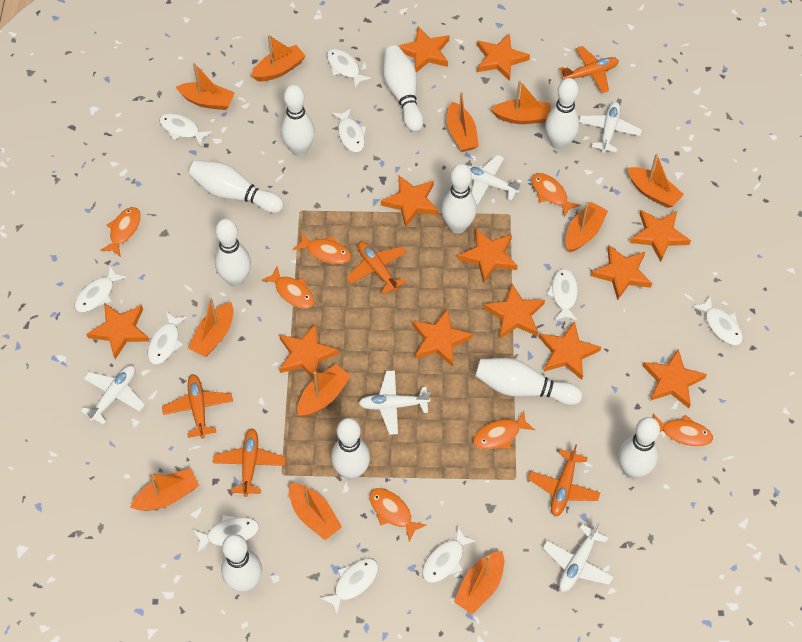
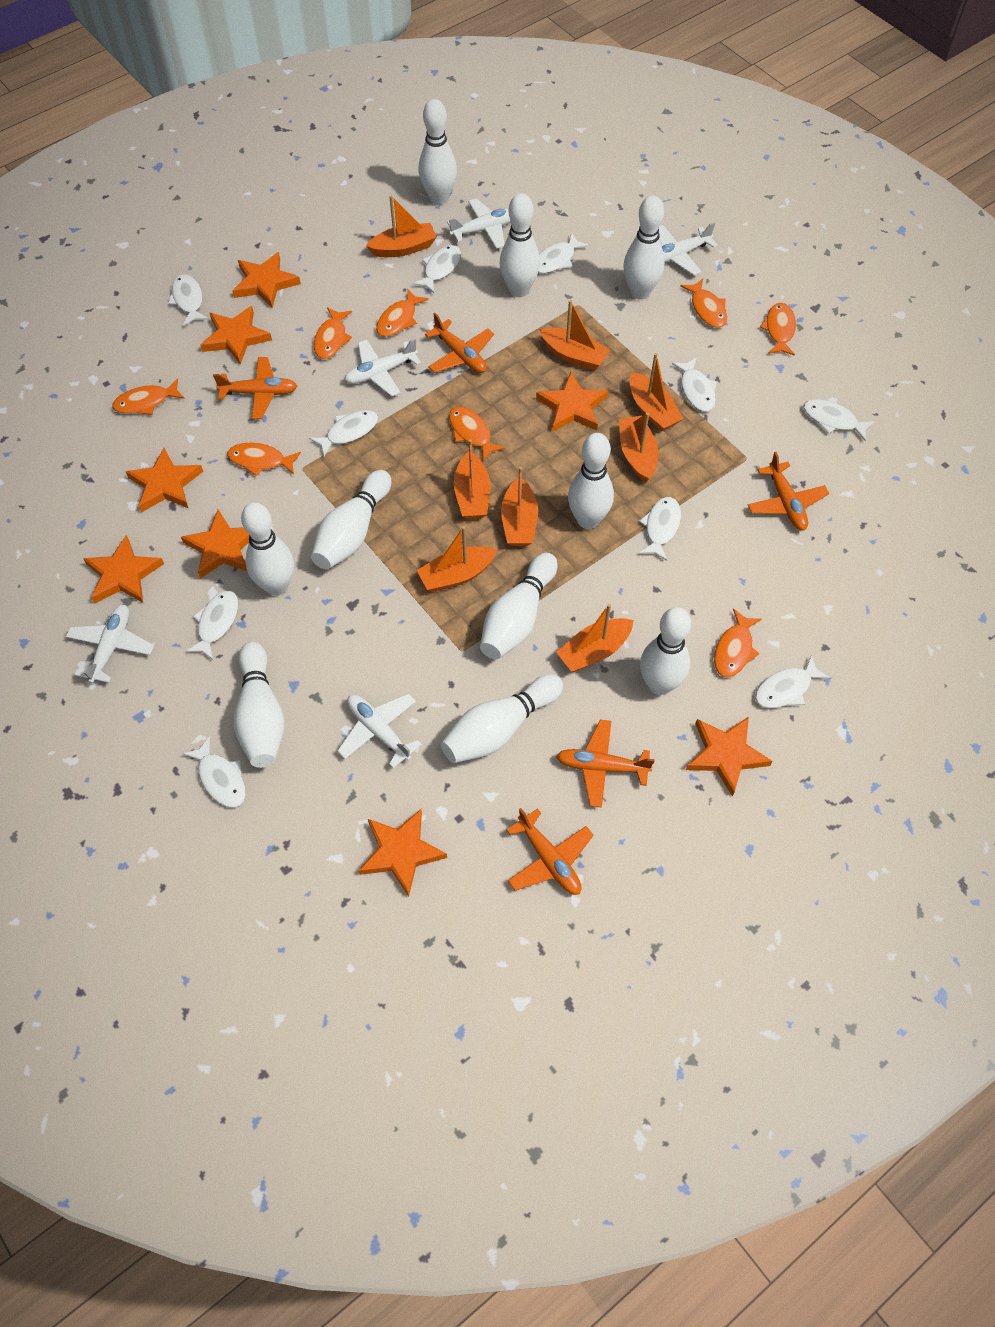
orange boat: [130,468,199,511] [176,63,235,110] [188,298,233,357] [251,35,306,81] [289,483,342,540] [297,364,351,417] [447,92,479,152] [454,551,504,614] [491,80,551,124] [565,202,608,253] [628,153,684,208] = 11 -> [366,195,437,257] [417,526,497,592] [454,439,491,519] [501,467,538,546] [540,300,610,370] [556,604,634,672] [619,412,658,482] [629,353,683,432] = 8
orange fish: [100,207,141,257] [262,266,314,309] [293,233,351,264] [370,488,426,542] [473,411,535,449] [532,173,581,217] [653,414,713,446] = 7 -> [112,378,185,415] [227,443,301,476] [314,307,352,359] [376,289,429,337] [449,406,505,461] [680,279,727,328] [714,609,762,677] [760,303,796,356] = 8
orange star: [86,303,149,359] [279,323,339,379] [381,175,439,228] [398,27,449,73] [412,309,473,367] [458,229,518,283] [477,33,530,81] [484,284,545,339] [539,321,601,380] [591,245,652,300] [630,210,691,262] [643,349,707,408] = 12 -> [83,535,164,604] [126,448,203,513] [181,509,249,579] [201,306,272,365] [232,252,301,308] [358,809,447,897] [536,372,608,432] [686,717,773,797] = 8

